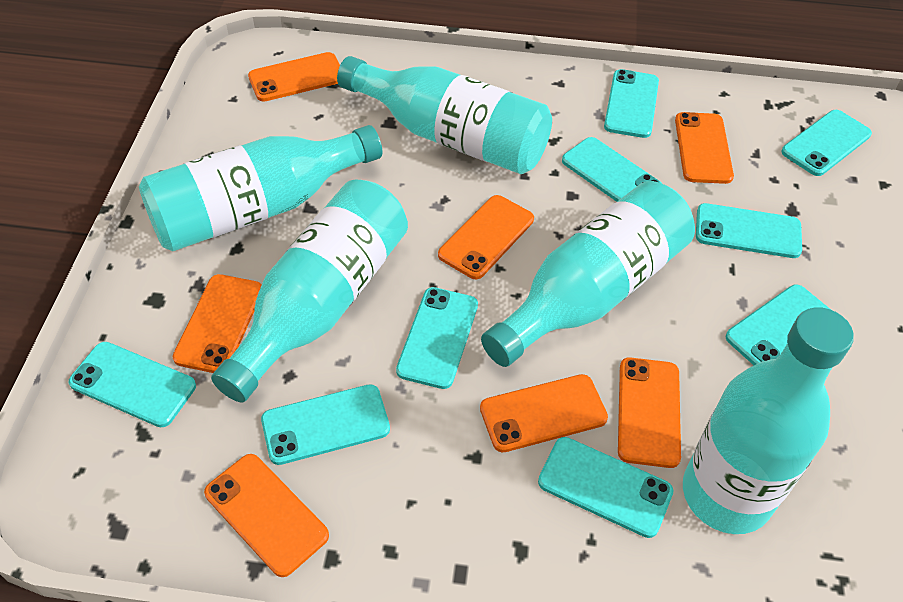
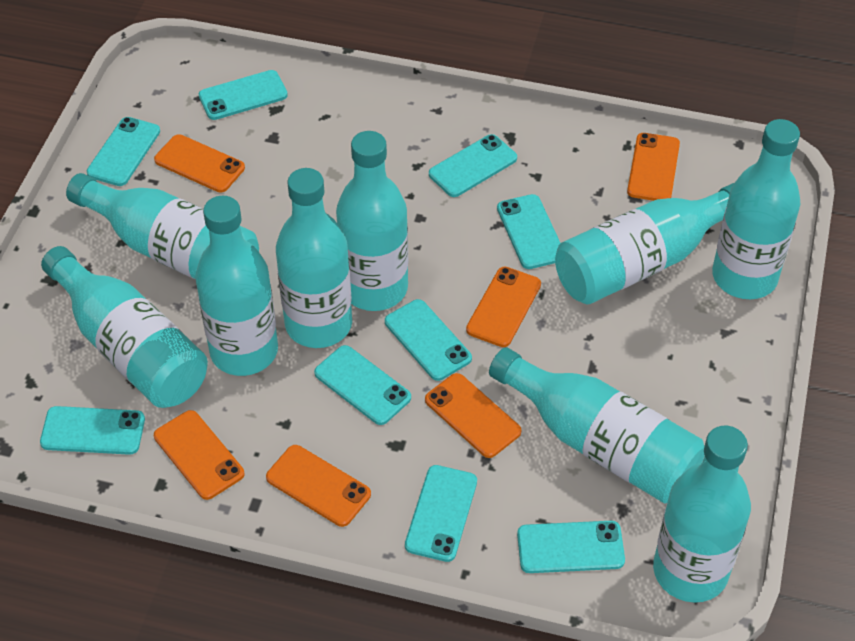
orange phone: [172,274,262,373] [204,454,329,577] [248,52,340,102] [438,195,534,279] [480,374,608,452] [618,357,681,468] [675,112,734,184] = 7 -> [154,134,245,192] [154,410,244,500] [266,445,371,527] [425,373,521,458] [466,267,541,347] [627,133,680,201] = 6
turquoise bottle: [139,125,382,252] [211,180,408,403] [337,56,552,174] [481,181,695,367] [683,307,854,534] = 5 -> [41,246,208,408] [66,173,259,280] [195,196,278,376] [276,168,352,348] [336,131,408,311] [489,347,705,503] [555,183,734,304] [653,426,751,603] [712,119,800,299] = 9

